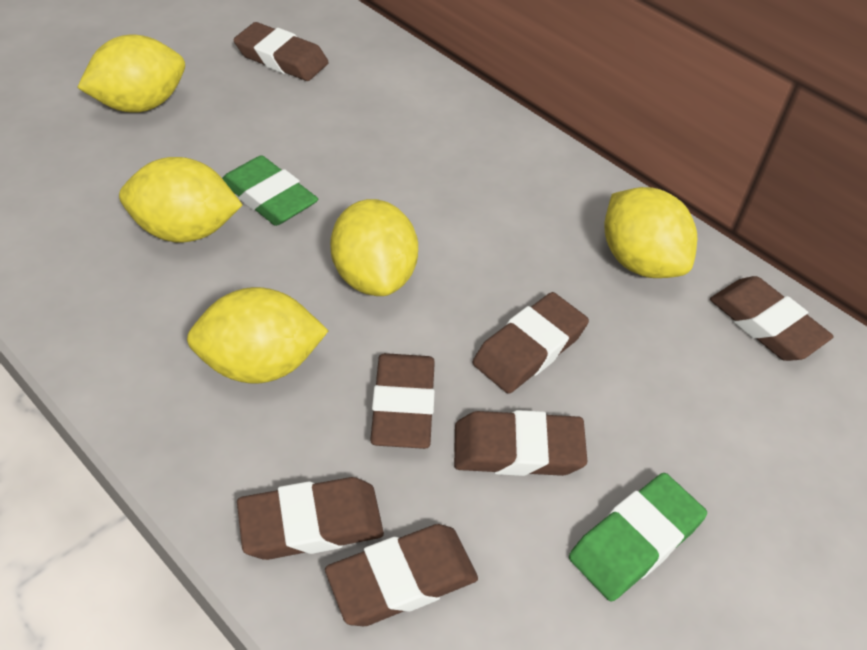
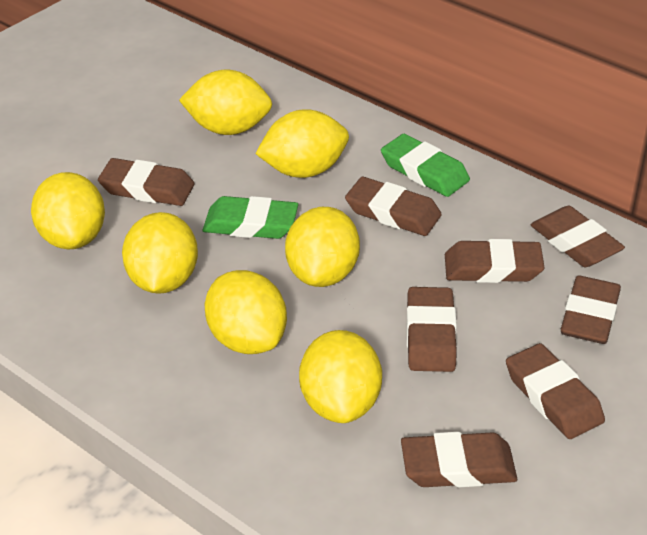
brown eraser: [233,22,329,81] [237,477,384,560] [325,524,478,626] [370,353,435,449] [454,410,587,476] [472,292,589,394] [710,276,834,361] = 7 -> [98,158,195,206] [345,177,442,236] [401,432,517,487] [406,287,457,372] [445,239,545,283] [506,343,605,439] [531,206,625,267] [561,275,621,344] = 8
yellow lemon: [77,35,185,113] [119,157,243,243] [187,287,328,383] [330,199,418,296] [605,187,697,278] = 5 -> [31,172,105,249] [122,212,198,294] [179,70,272,135] [205,270,287,354] [255,109,349,178] [285,207,360,287] [299,330,382,423] = 7

